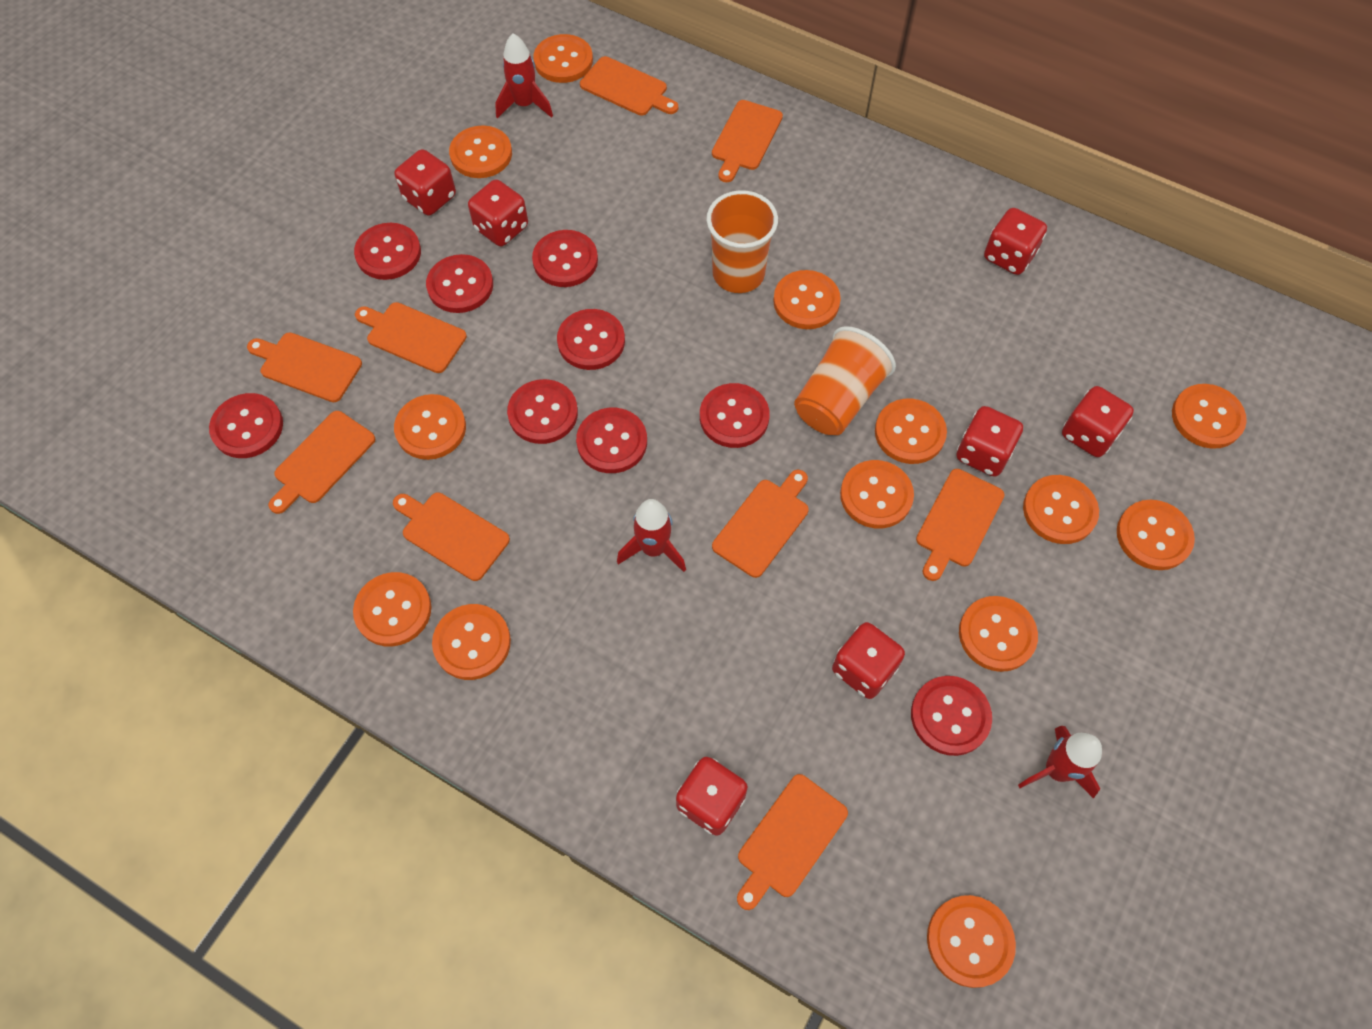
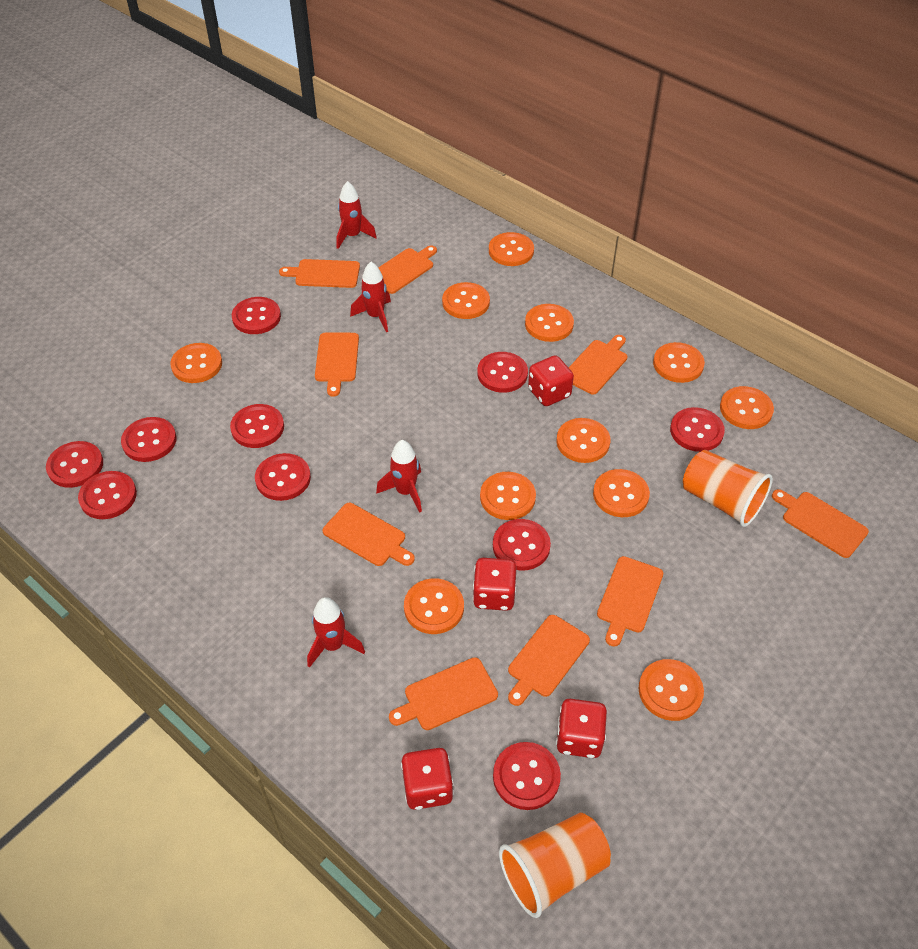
orange button: [353,572,431,647] [394,394,466,460] [432,604,511,680] [449,126,512,178] [533,34,593,83] [773,270,841,329] [840,460,914,529] [875,399,947,464] [927,895,1016,988] [959,596,1038,672] [1023,475,1099,544] [1117,500,1195,570] [1172,384,1247,449] = 13 -> [170,343,222,383] [404,578,464,634] [442,282,490,319] [480,472,536,520] [489,232,534,266] [525,304,574,342] [556,418,610,463] [593,469,650,517] [639,659,704,721] [653,342,705,383] [720,386,774,429] = 11
red button: [209,393,283,458] [354,223,421,280] [426,254,493,313] [507,379,578,444] [532,230,598,287] [557,309,625,370] [576,408,647,473] [700,383,770,448] [911,676,992,756] = 9 -> [46,441,103,488] [78,471,137,519] [121,417,177,462] [230,404,284,448] [232,297,281,334] [255,453,311,501] [477,352,528,393] [493,519,551,571] [493,742,561,810] [670,407,725,452] = 10
red dice: [394,149,456,216] [468,179,528,246] [676,757,748,836] [832,622,905,699] [957,406,1023,477] [984,208,1047,275] [1062,386,1134,457] = 7 -> [401,748,454,810] [473,558,517,611] [528,355,574,406] [556,699,607,758] = 4
red rocket: [495,34,553,118] [617,499,686,572] [1018,726,1102,799] = 3 -> [307,597,365,668] [337,181,377,249] [350,262,391,332] [376,440,422,513] = 4

